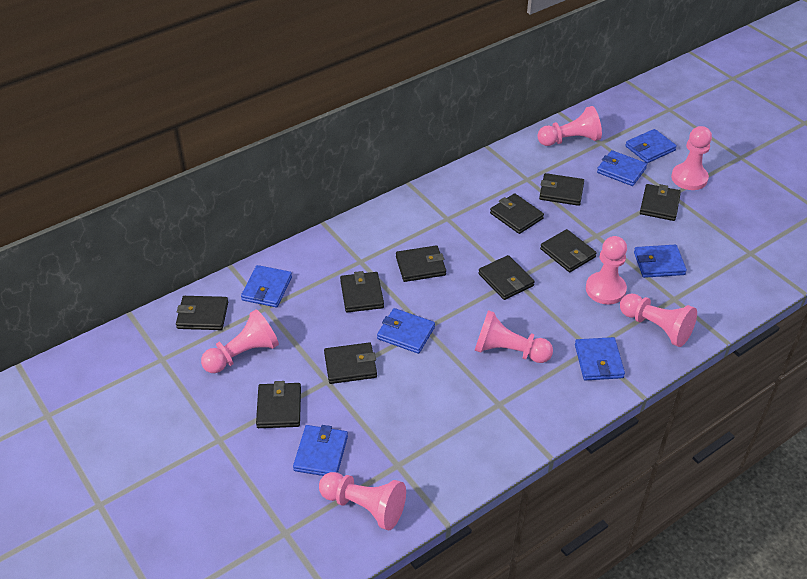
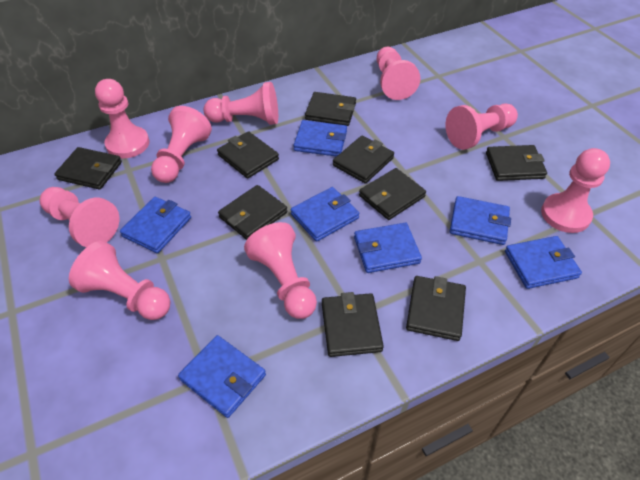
black wallet: [176,296,228,330] [256,381,301,428] [324,342,377,384] [340,271,384,312] [396,245,446,282] [478,255,535,300] [490,193,544,234] [539,173,584,206] [540,229,597,272] [640,184,681,221] = 10 -> [54,147,122,190] [217,131,279,179] [218,185,287,240] [305,92,356,126] [322,292,384,357] [333,136,394,184] [359,168,426,220] [406,276,466,341] [486,145,547,181] = 9
pink pawn: [201,309,279,373] [319,472,406,530] [474,310,553,363] [537,106,602,146] [586,236,627,305] [620,294,697,347] [671,126,712,190] = 7 -> [39,187,119,247] [69,241,171,320] [95,79,149,158] [151,106,212,183] [203,82,278,125] [244,222,317,319] [377,47,420,100] [445,103,518,150] [541,148,610,233] = 9

